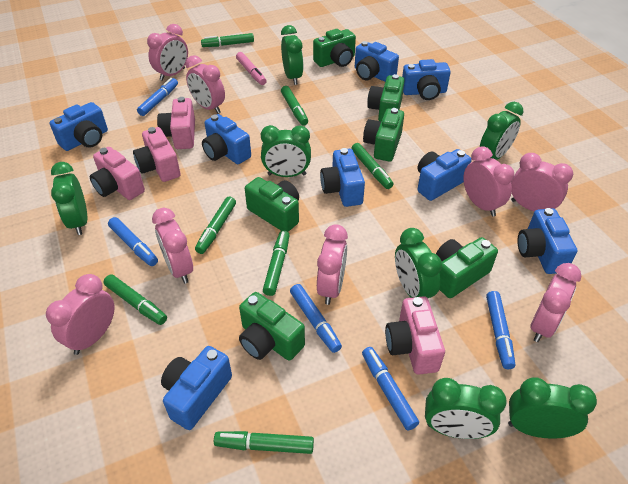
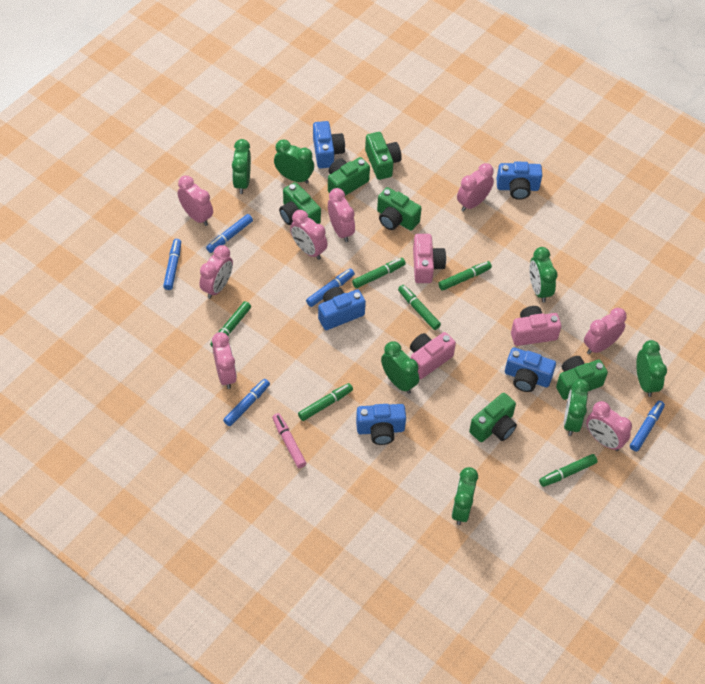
blue camera: [49,102,108,151] [161,346,232,430] [202,114,251,164] [320,148,365,207] [355,41,399,82] [402,59,451,100] [417,149,472,201] [517,208,578,274] = 8 -> [313,121,345,168] [318,287,366,330] [356,404,406,445] [497,162,542,200] [505,348,556,392] = 5
green marker: [103,274,167,325] [195,197,236,254] [201,33,254,47] [214,431,314,454] [263,230,289,296] [281,86,308,126] [351,143,393,189] = 7 -> [210,301,251,347] [298,383,353,421] [352,258,406,288] [398,285,441,330] [438,261,492,291] [539,454,598,487] = 6
pink camera: [90,147,145,200] [133,127,180,182] [157,97,195,149] [385,296,445,375] = 4 -> [410,332,456,379] [413,234,446,283] [511,306,561,346] = 3

